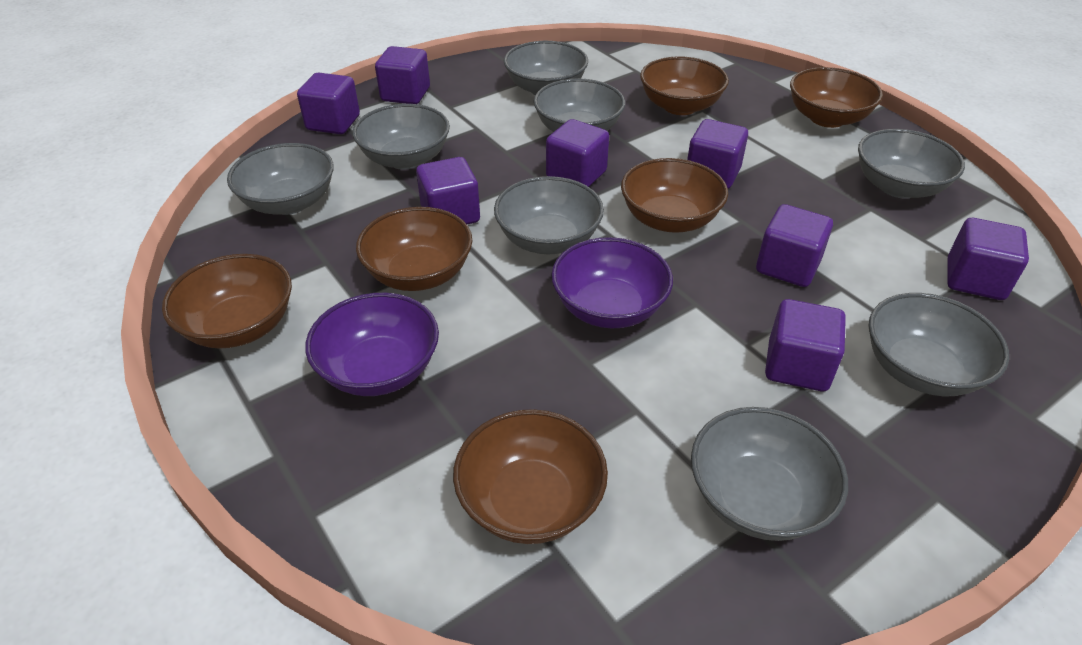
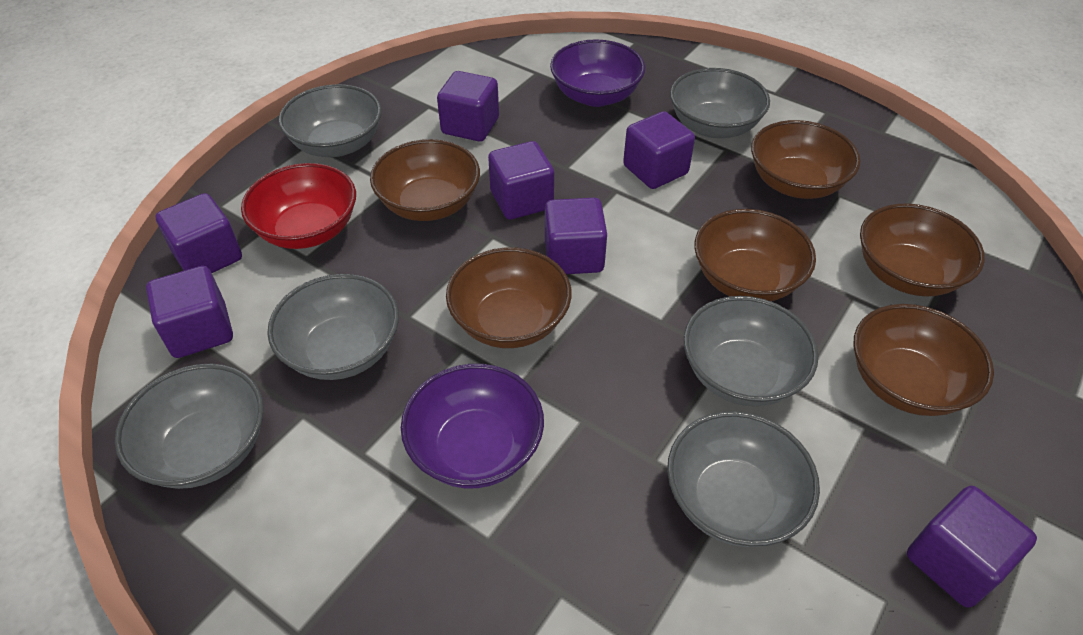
grey bowl: [227,143,334,215] [353,104,450,169] [494,176,604,254] [504,41,588,95] [534,78,625,132] [691,407,848,541] [858,129,965,198] [869,293,1009,396] = 8 -> [115,364,264,489] [267,274,399,380] [278,84,382,157] [667,411,820,547] [670,68,770,138] [684,296,818,406] = 6
purple cube: [297,72,360,134] [375,46,430,104] [416,157,480,224] [546,119,609,187] [687,119,748,189] [756,204,833,287] [765,299,846,391] [947,218,1029,300] = 8 -> [146,266,233,358] [155,193,242,273] [437,71,499,142] [488,141,554,220] [545,198,607,274] [623,111,695,189] [907,486,1037,608] = 7
red bowl: none = 0 -> [241,163,356,249] = 1

